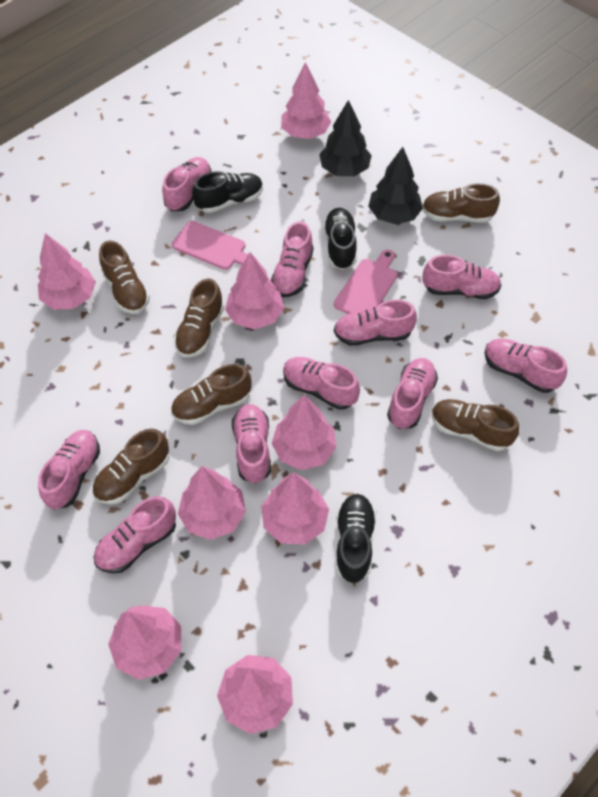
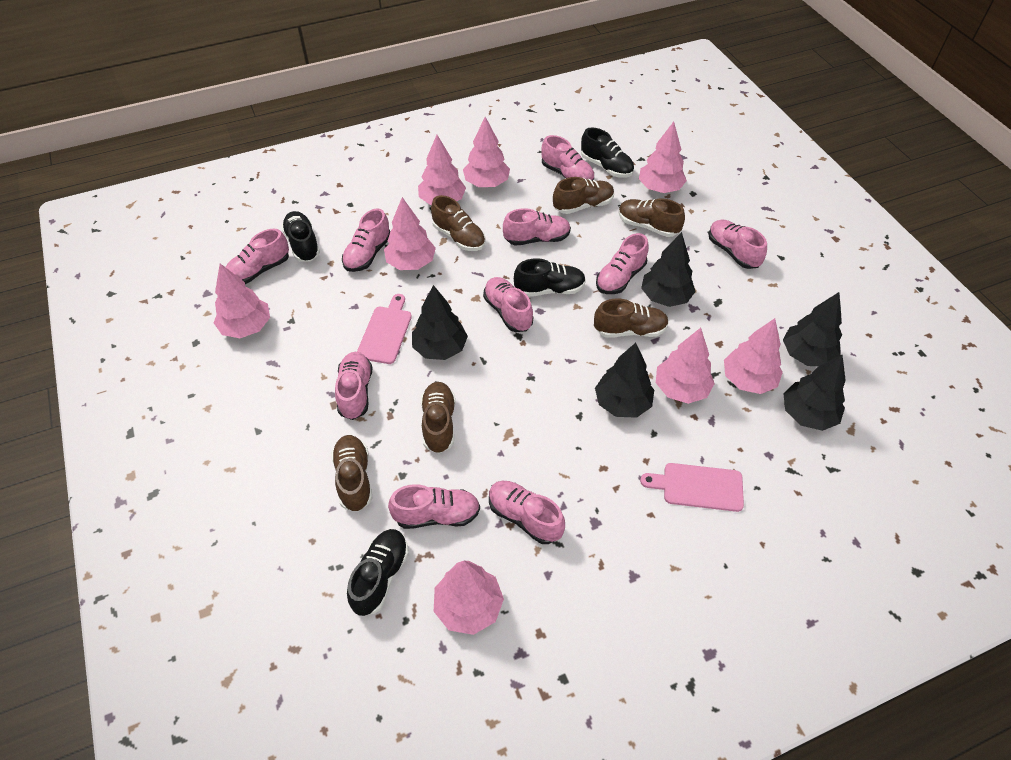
black shoe: [192,171,263,213] [323,208,357,270] [336,494,376,583] = 3 -> [281,211,320,262] [347,529,409,616] [514,258,586,297] [581,127,634,178] = 4
black tree: [319,100,372,176] [368,147,423,224] = 2 -> [412,285,468,360] [595,343,654,418] [641,232,696,307] [783,292,842,366] [783,354,846,431] = 5

